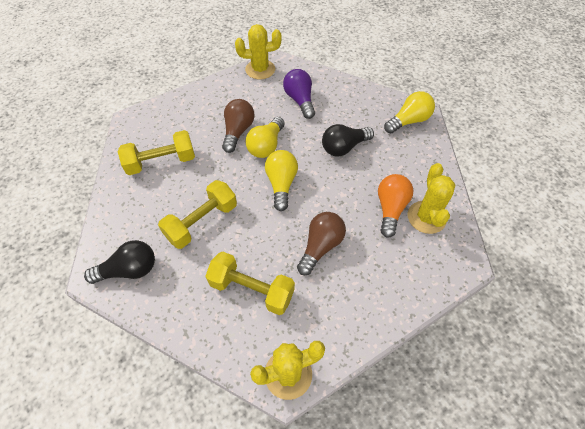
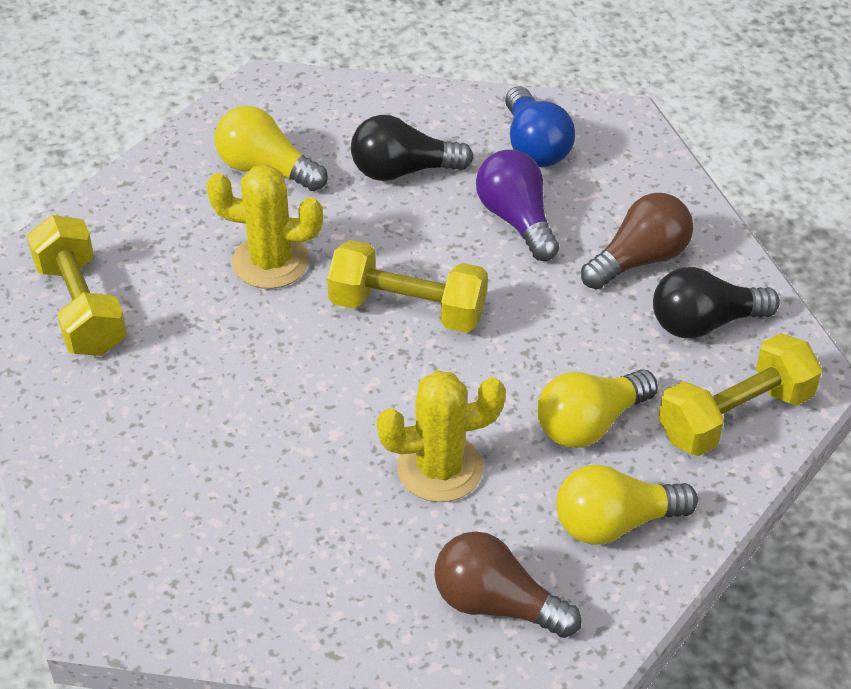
blue light bulb: none = 0 -> [505,87,575,167] = 1
orange light bulb: [378,174,414,238] = 1 -> none = 0
yellow cactus: [235,24,281,79] [250,341,325,400] [408,163,455,234] = 3 -> [206,164,323,289] [377,371,506,502] = 2

